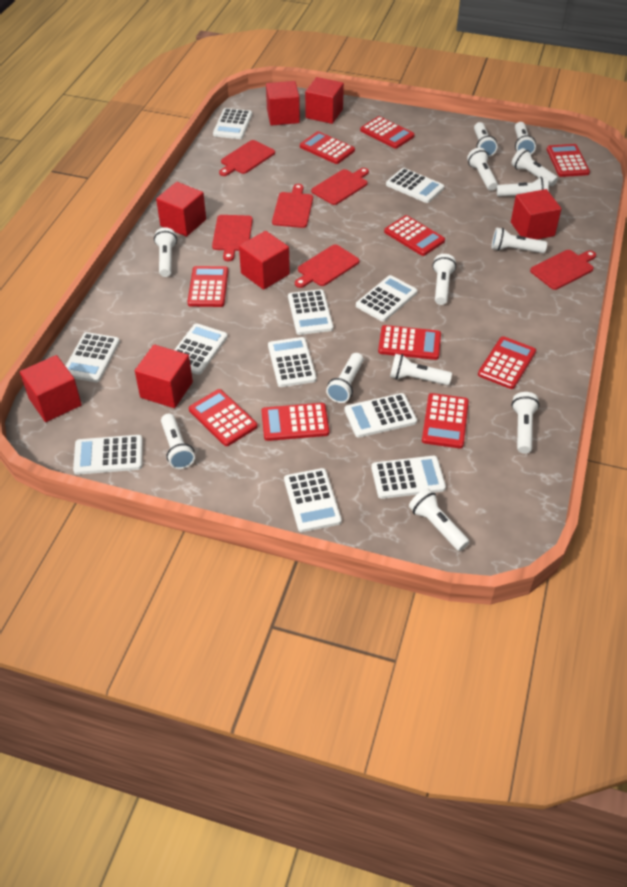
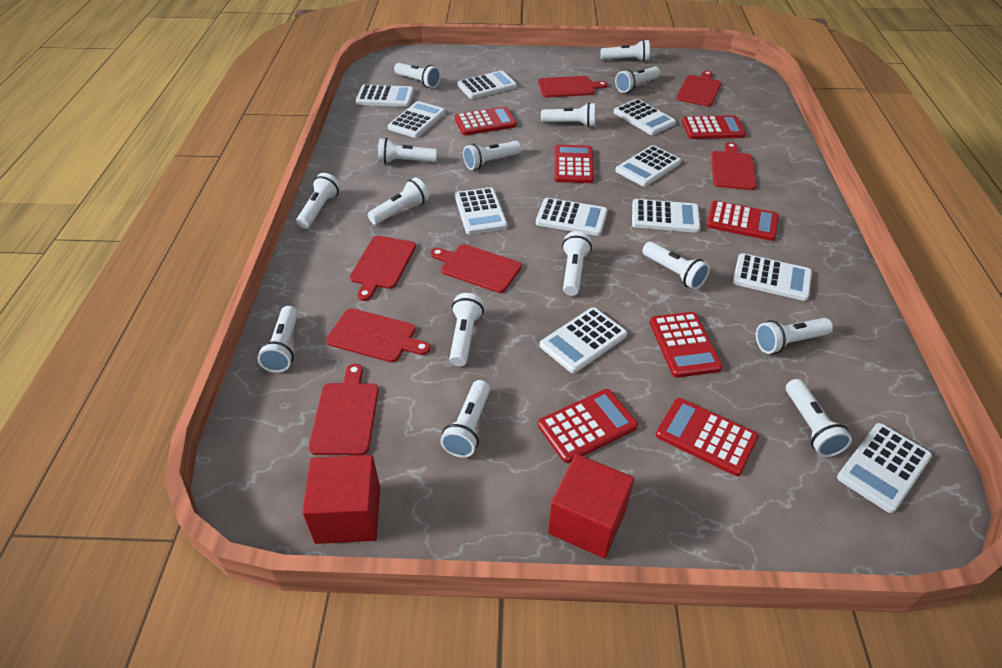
red calculator: [187,266,229,307] [189,389,258,446] [262,403,329,441] [300,131,355,164] [360,116,414,149] [378,325,441,360] [384,215,445,256] [422,393,469,449] [478,336,536,389] [547,144,590,177] = 10 -> [455,107,517,135] [538,389,638,463] [554,145,594,183] [650,312,723,378] [656,398,759,476] [682,115,746,139] [706,200,779,241] = 7
red cube: [20,355,82,422] [135,344,193,408] [156,182,206,237] [239,231,290,290] [266,81,300,126] [305,77,344,124] [511,189,562,240] = 7 -> [302,455,380,544] [548,454,634,559] = 2
red cutting board: [212,215,253,261] [219,140,275,176] [272,184,313,228] [295,244,360,288] [311,168,369,205] [530,250,596,290] = 6 -> [309,364,379,455] [326,308,430,363] [350,236,416,301] [430,244,522,293] [538,76,608,97] [676,71,722,107] [711,142,756,190] = 7
white flashlight: [154,227,177,277] [161,414,195,469] [326,353,363,403] [390,354,452,385] [409,488,469,551] [432,254,456,305] [467,148,498,191] [474,122,497,157] [492,227,547,253] [497,177,549,197] [512,148,558,186] [512,392,539,454] [515,122,536,154] = 13 -> [257,306,298,373] [296,173,340,229] [368,177,429,225] [378,138,437,164] [394,63,441,88] [440,380,490,457] [449,293,484,366] [463,141,521,170] [541,103,596,127] [562,231,592,296] [601,40,650,62] [615,67,660,93] [642,241,710,289] [756,318,833,354] [786,379,852,457] = 15

